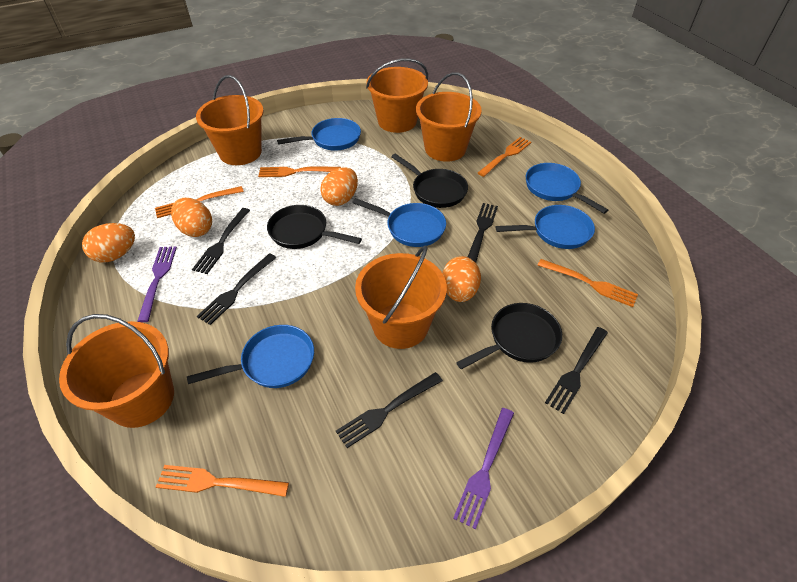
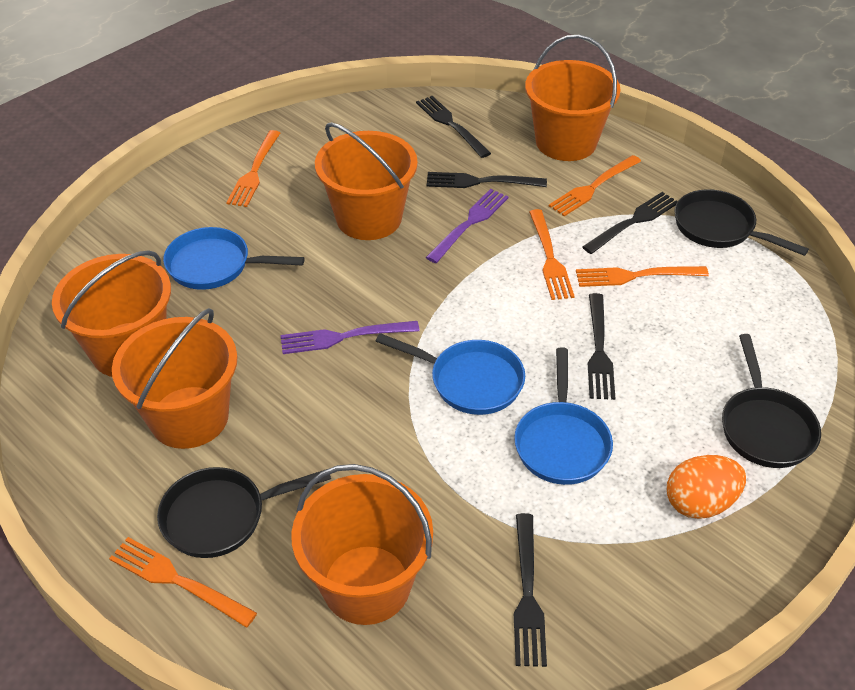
blue pan: [187,325,314,388] [277,118,361,151] [352,198,446,247] [495,205,595,249] [526,163,608,214] = 5 -> [163,227,304,290] [376,333,525,415] [514,347,613,485] = 3
orange egg: [82,223,135,262] [171,198,212,237] [320,167,358,206] [442,256,481,302] = 4 -> [667,455,746,519] = 1

